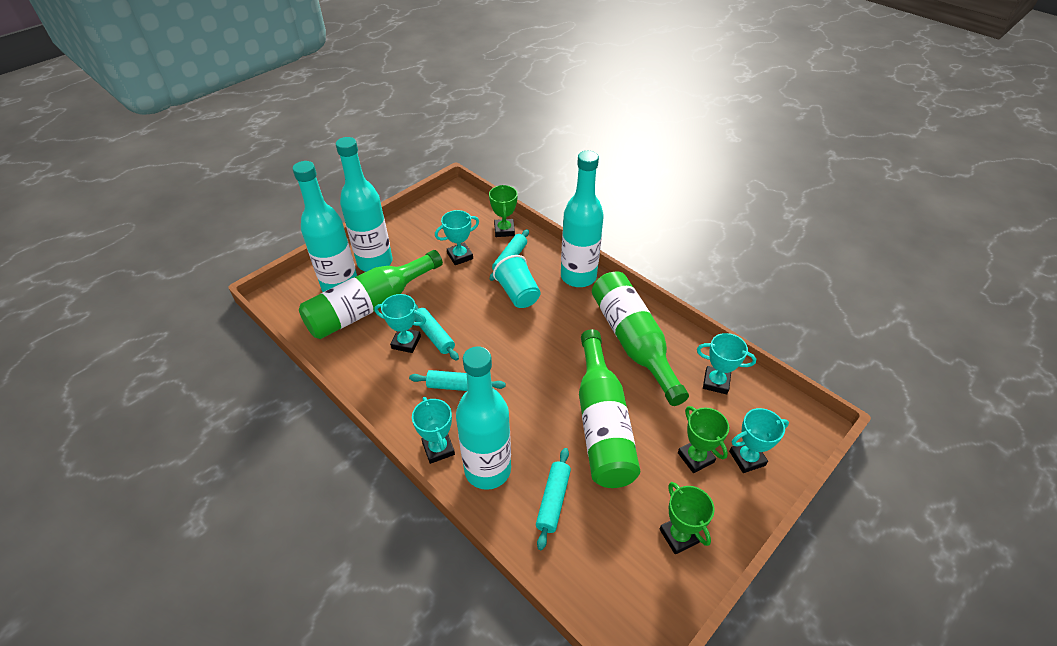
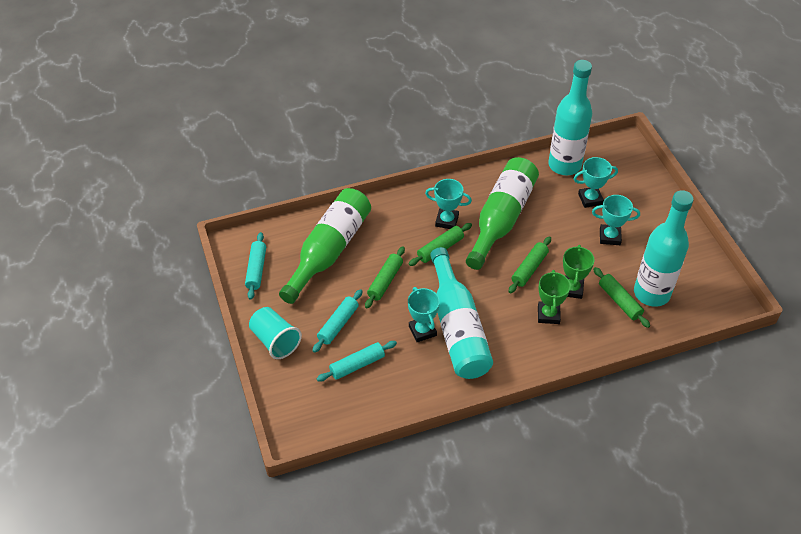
green bottle: [299,250,443,339] [579,329,640,488] [592,272,689,406] = 3 -> [279,188,371,304] [466,157,539,270] = 2
green rolling pin: none = 0 -> [365,246,405,309] [409,223,472,266] [509,236,551,293] [593,267,650,328] = 4
green trophy: [489,185,518,237] [660,482,715,554] [678,406,729,473] = 3 -> [538,270,571,324] [563,245,595,299] = 2
turquoise bottle: [293,161,357,292] [336,137,393,272] [456,346,511,490] [561,151,604,287] = 4 -> [430,247,493,379] [548,60,592,175] [634,190,694,307] = 3
turquoise rolling pin: [409,370,506,391] [415,304,459,361] [490,229,529,281] [536,448,571,550] = 4 -> [245,232,266,300] [312,289,362,353] [316,341,397,382] = 3
turquoise trophy: [374,294,426,353] [412,397,455,464] [435,210,479,265] [697,333,756,394] [729,408,789,473] = 5 -> [408,287,440,342] [425,179,472,229] [574,157,618,208] [592,195,640,245] = 4

